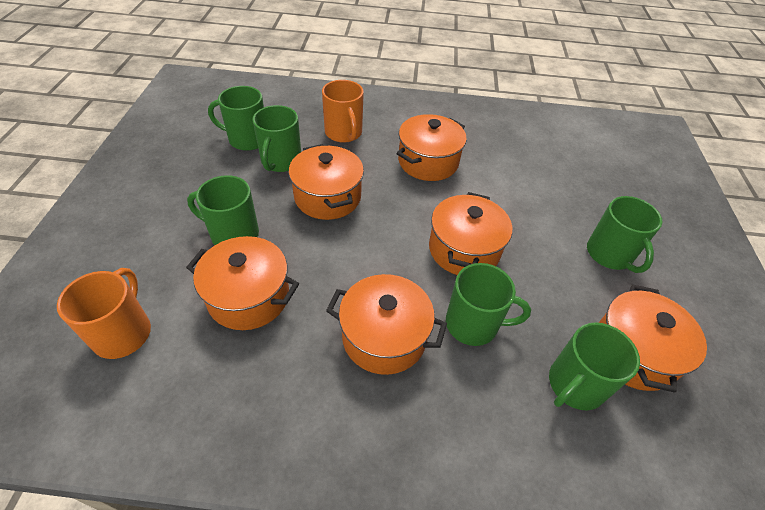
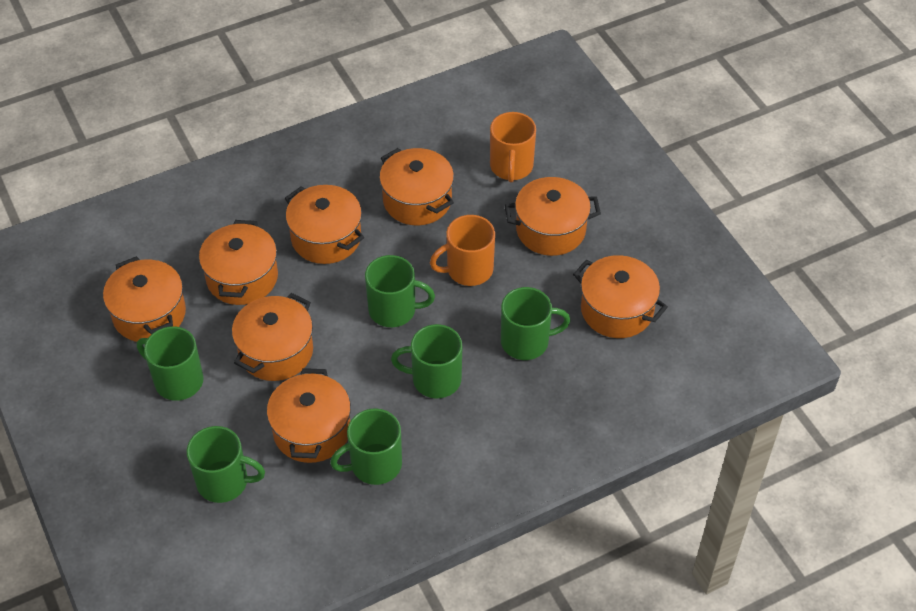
orange pot: [186,236,299,330] [289,144,364,220] [326,274,447,375] [397,114,467,181] [429,192,512,275] [599,284,707,393] = 6 -> [103,256,186,342] [199,220,278,305] [232,293,313,381] [267,368,351,463] [285,185,364,264] [379,148,454,225] [504,177,601,256] [573,255,668,338] = 8

